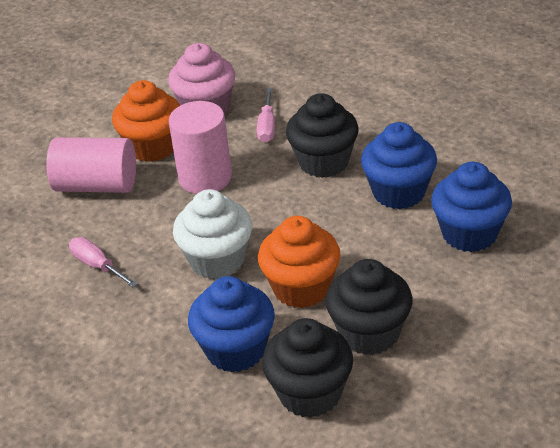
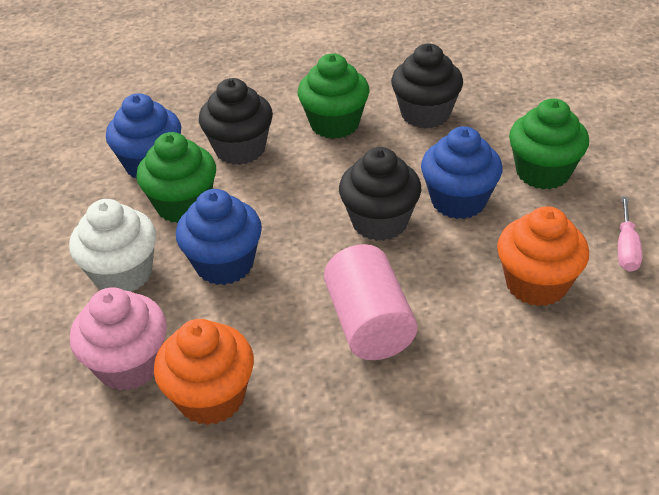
green cupcake: none = 0 -> [136,132,216,223] [298,53,370,139] [509,99,589,189] = 3
pink cylinder: [46,137,136,193] [169,101,232,194] = 2 -> [324,244,417,360] = 1
pink screwdriver: [69,237,138,287] [257,88,275,143] = 2 -> [618,196,642,272] = 1

